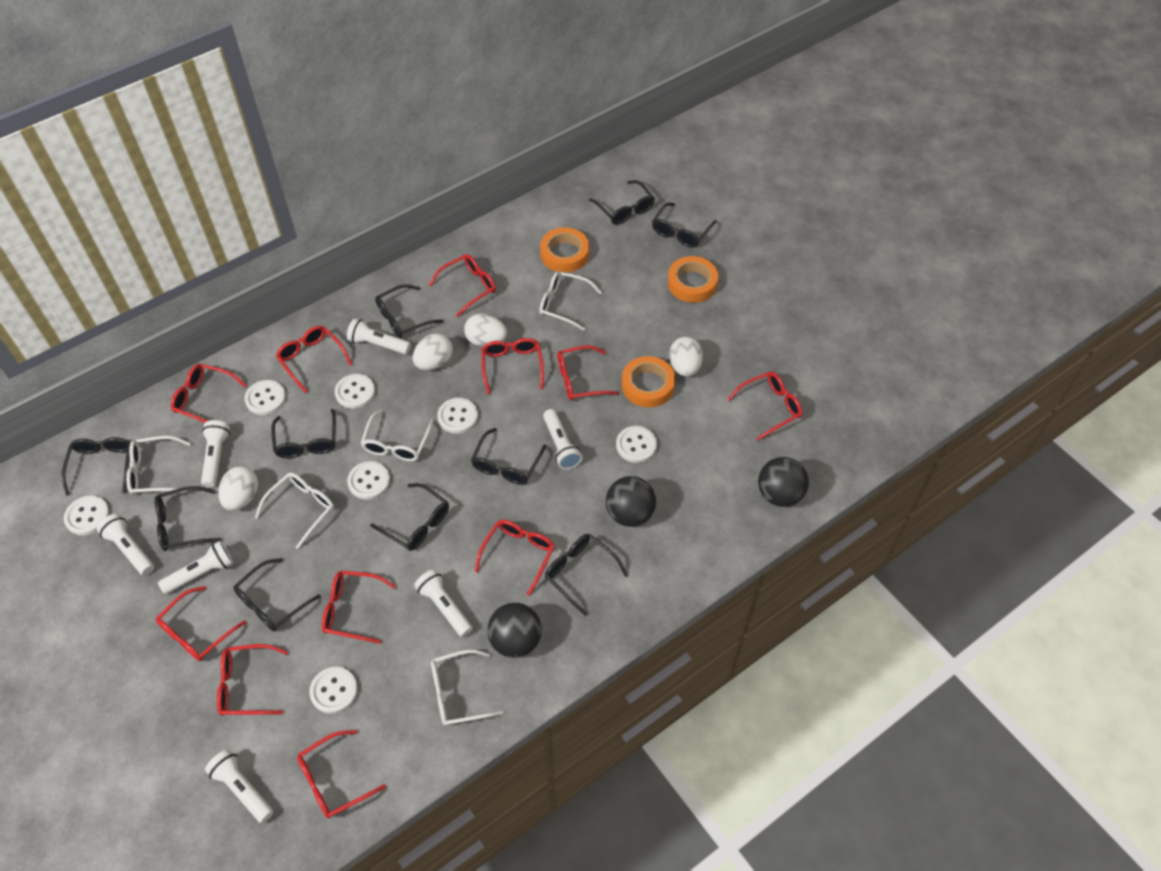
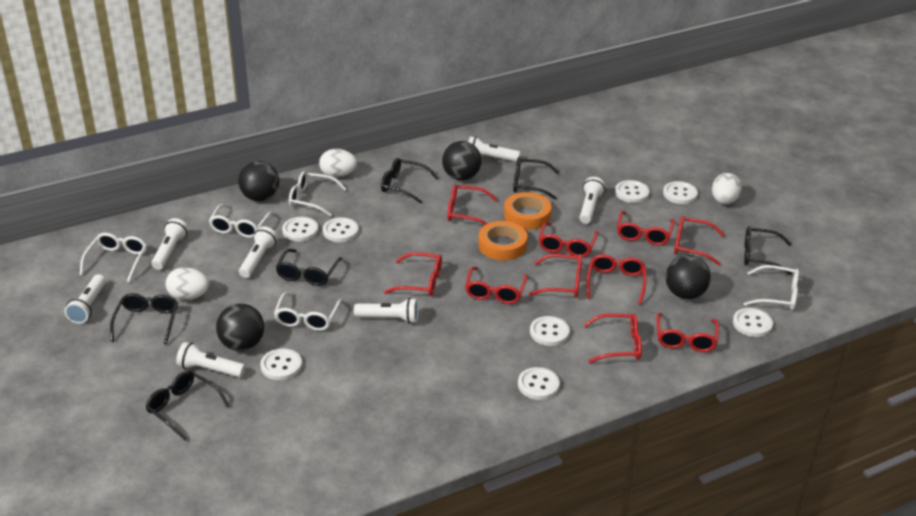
black ball: [487,603,542,658] [606,476,656,527] [758,457,809,507] = 3 -> [216,303,264,351] [238,161,279,201] [442,141,482,180] [666,255,711,299] = 4
black glasses: [62,437,131,496] [154,486,221,551] [233,558,320,631] [271,409,336,458] [370,483,449,551] [375,284,444,338] [471,428,546,485] [545,534,628,616] [589,180,655,225] [652,203,717,248] = 10 -> [110,293,178,344] [145,371,230,440] [275,249,343,286] [381,158,438,204] [513,157,559,199] [744,226,792,275] = 6
orange tape: [540,227,589,273] [622,356,676,407] [668,256,719,303] = 3 -> [478,221,527,260] [504,192,551,230] = 2
red glasses: [156,586,246,661] [171,364,247,423] [217,644,288,715] [276,326,352,393] [297,730,386,819] [322,571,396,644] [429,254,496,317] [475,520,555,596] [482,338,544,394] [557,345,619,401] [727,372,802,440] = 11 -> [384,252,442,296] [447,184,497,225] [465,267,528,304] [529,254,582,297] [539,222,598,257] [584,313,642,363] [586,254,646,305] [617,211,675,245] [657,313,719,352] [674,216,725,265] = 10
white button: [64,496,110,535] [245,380,286,415] [309,667,358,714] [335,374,375,409] [347,461,390,500] [437,398,478,434] [616,426,657,463] = 7 -> [260,348,302,380] [282,217,318,242] [323,217,359,242] [518,367,560,400] [530,316,570,346] [615,180,649,203] [663,181,698,204] [733,308,773,337] = 8
white egg: [218,466,258,511] [413,333,453,370] [464,314,507,347] [669,337,703,377] = 4 -> [165,267,209,300] [319,149,357,177] [712,173,742,204] = 3

